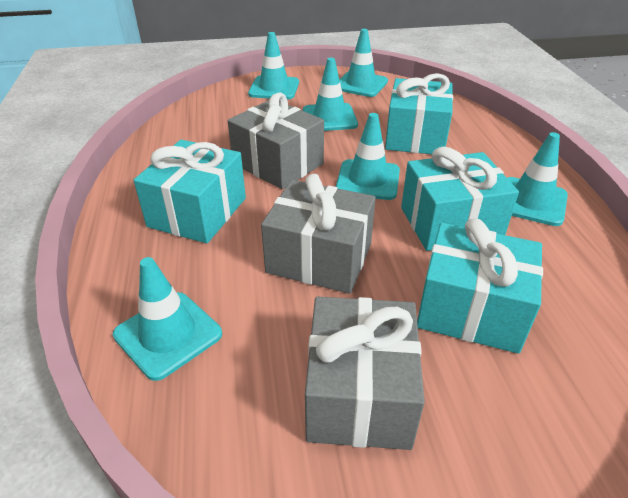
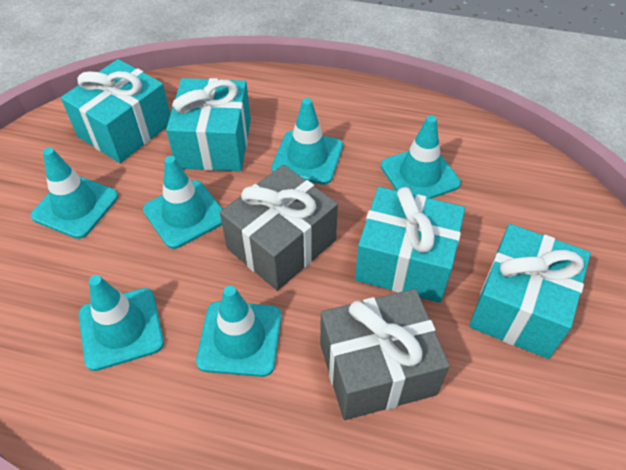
grey gift: [228,92,324,189] [261,174,376,294] [305,297,425,450] = 3 -> [220,165,338,291] [320,289,450,420] = 2

